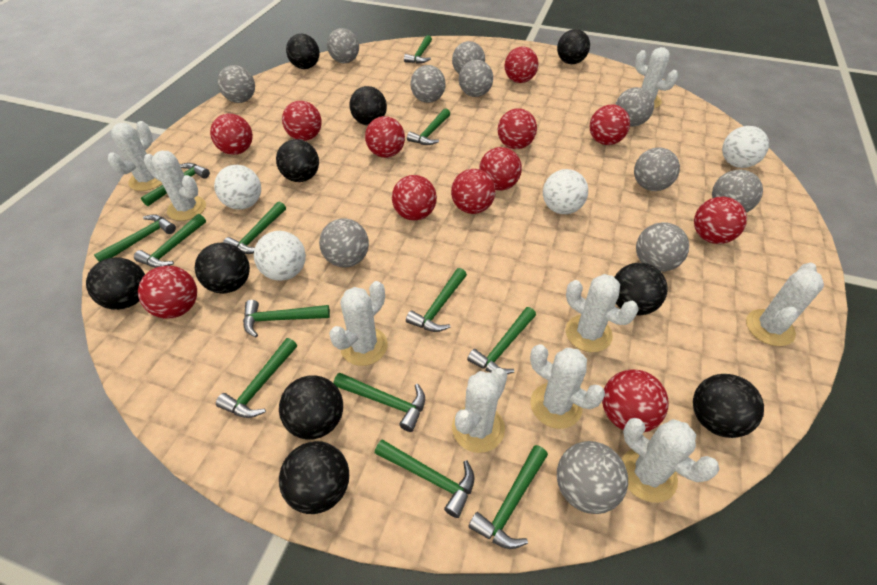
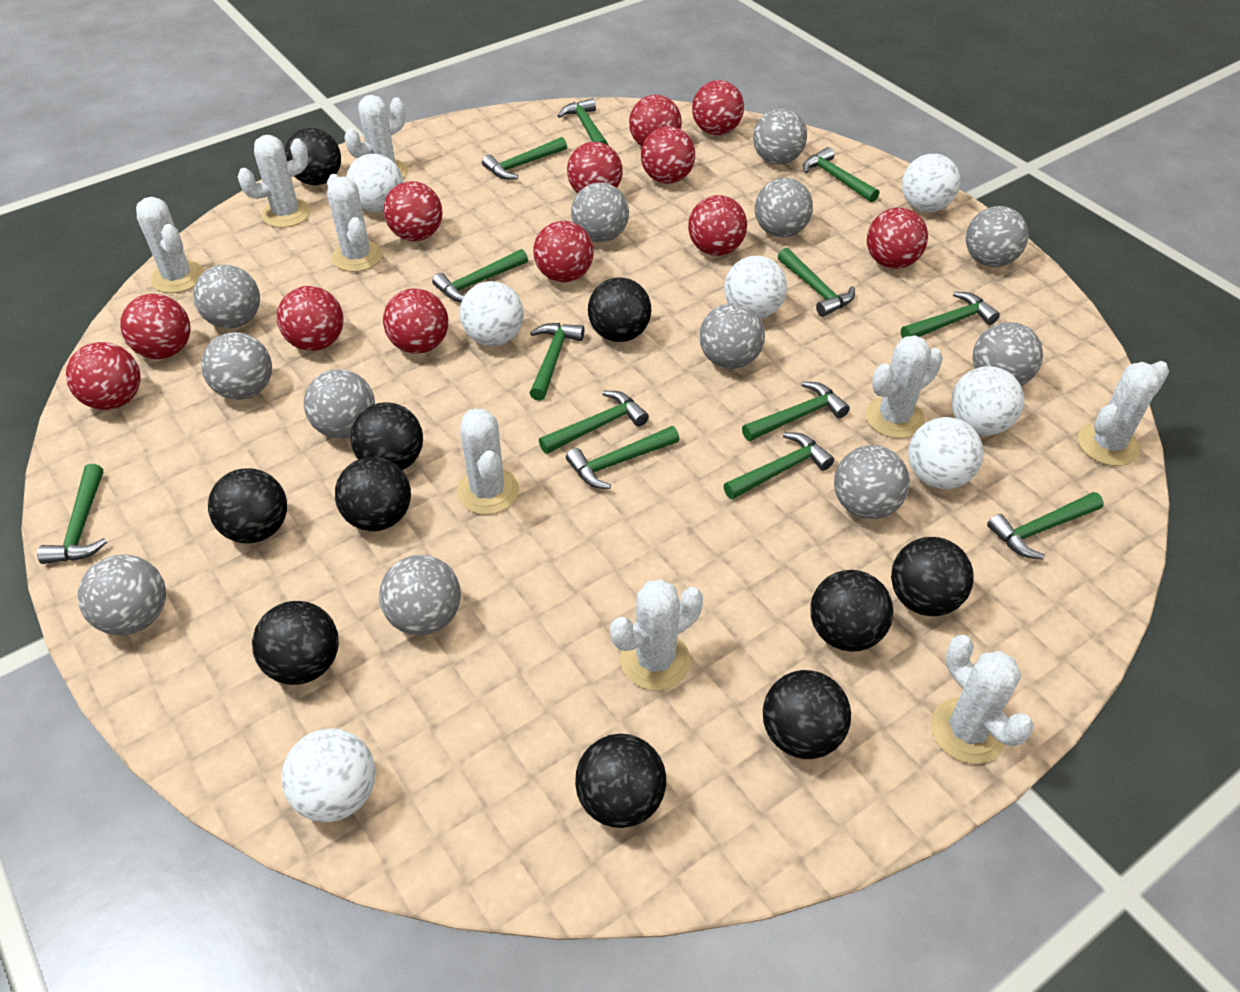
grey ball: [218,65,255,103] [319,218,369,267] [327,28,359,63] [411,65,446,103] [452,41,485,74] [459,60,493,97] [557,441,628,514] [615,87,654,127] [634,148,680,191] [636,222,689,272] [712,170,763,213] = 11 -> [78,554,166,635] [193,265,260,329] [201,332,272,400] [304,369,375,439] [379,555,461,635] [571,182,629,242] [699,303,765,369] [753,108,807,165] [755,178,813,238] [834,445,910,519] [966,206,1029,267] [973,322,1043,386] = 12
white ball: [214,165,261,210] [254,231,306,281] [543,169,588,214] [722,126,769,168] = 4 -> [281,728,375,822] [346,154,403,212] [460,281,524,346] [724,256,787,319] [902,154,960,212] [908,417,984,489] [951,366,1024,436] = 7

